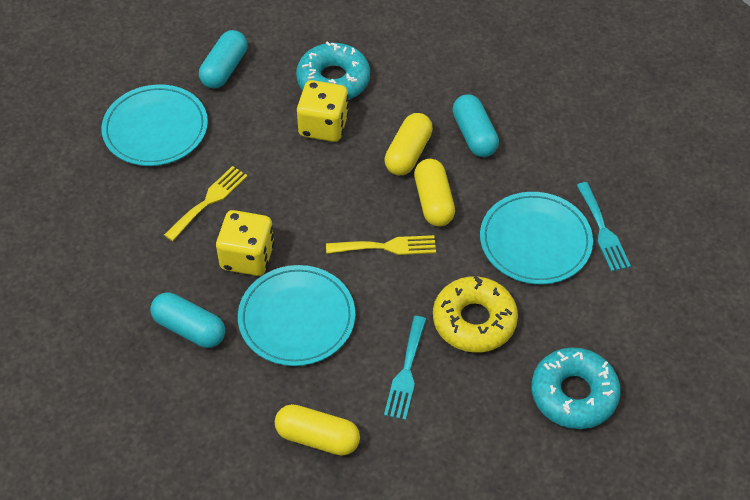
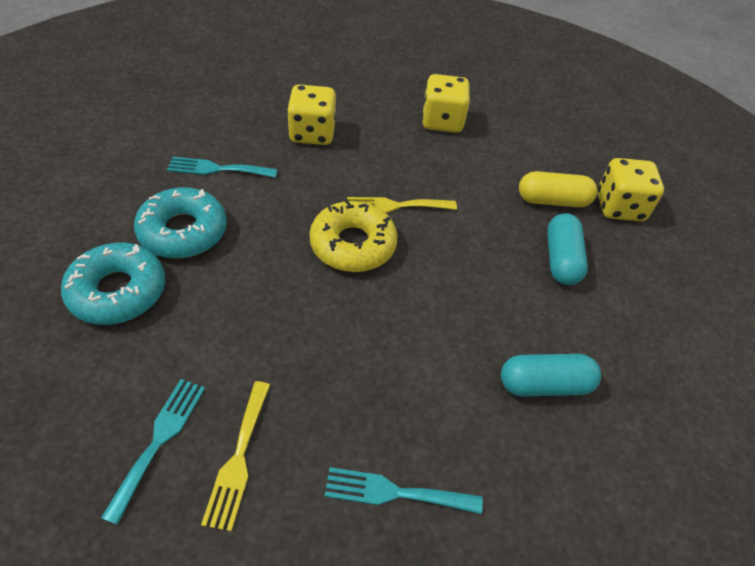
turquoise capsule: [150,292,225,348] [199,30,247,88] [452,95,499,157] = 3 -> [501,354,601,397] [547,213,588,285] = 2
turquoise fork: [384,316,426,420] [577,182,631,272] = 2 -> [101,379,205,525] [167,157,278,178] [324,467,483,514] = 3
turquoise plate: [101,84,208,166] [238,265,355,366] [480,192,593,284] = 3 -> none = 0
yellow capsule: [275,404,360,456] [384,113,433,175] [414,159,455,227] = 3 -> [519,171,597,207] = 1
yellow dice: [216,210,275,276] [297,80,349,142] = 2 -> [287,85,336,145] [422,74,470,133] [597,158,664,221] = 3

